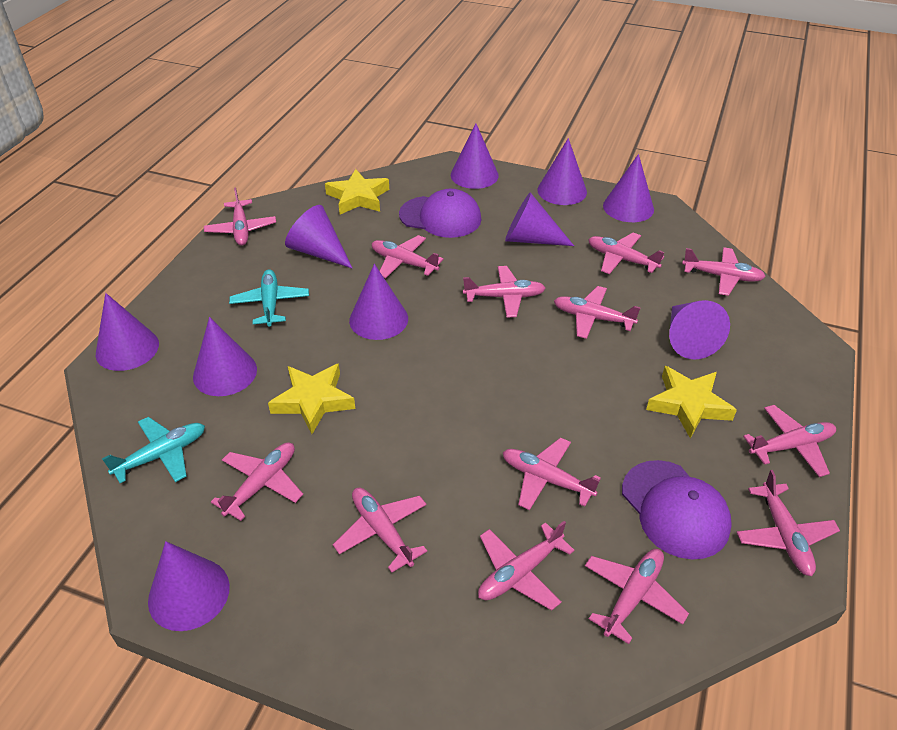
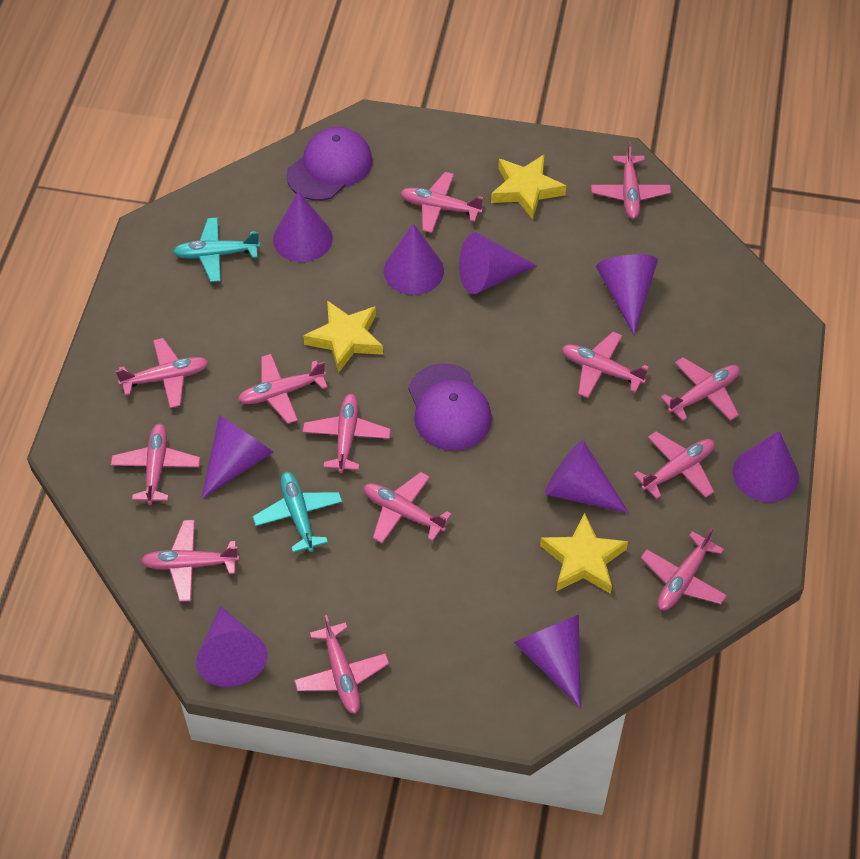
purple cone: [96,293,159,371] [148,541,230,631] [193,317,257,396] [285,205,352,268] [349,264,408,340] [451,123,499,189] [505,192,574,246] [538,138,587,205] [603,154,654,222] [669,300,730,360] = 10 -> [196,606,268,687] [201,415,273,499] [273,191,333,262] [384,224,444,295] [459,232,537,294] [514,615,581,708] [545,440,629,513] [596,254,658,335] [733,431,799,502] = 9

